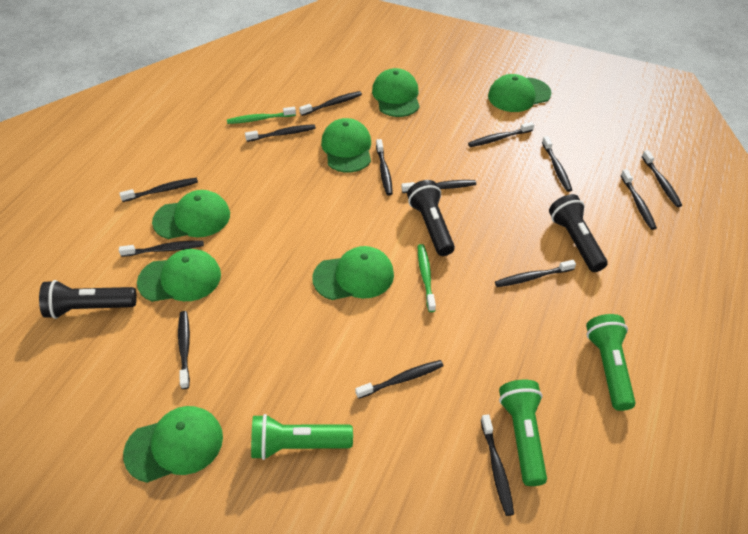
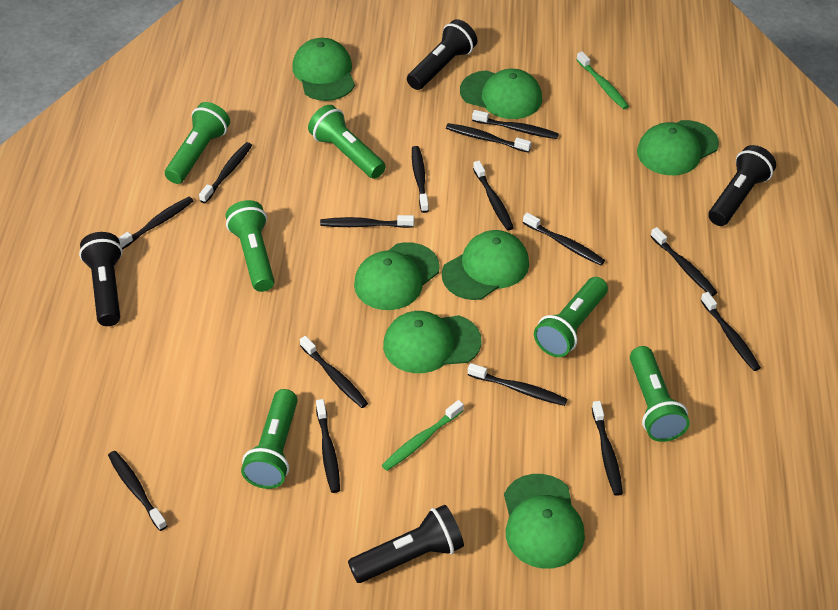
black flashlight: [39,280,137,319] [407,180,455,256] [549,194,607,272] = 3 -> [79,232,122,326] [348,505,464,583] [407,19,477,90] [709,145,776,226] = 4
black toothbrush: [119,178,198,202] [119,240,204,257] [178,311,190,389] [245,124,316,142] [299,91,362,116] [355,360,444,399] [376,139,393,196] [401,180,476,193] [468,122,534,147] [481,414,514,516] [495,260,576,287] [542,136,572,192] [620,169,657,230] [642,150,682,207] = 14 -> [108,451,167,531] [118,197,193,250] [199,142,252,203] [300,336,368,408] [316,399,340,493] [320,215,414,228] [412,146,429,213] [446,123,531,153] [468,363,567,406] [472,110,559,139] [473,161,514,230] [523,213,605,265] [592,401,623,496] [650,227,718,296] [701,292,761,371] = 15
green flashlight: [251,414,353,460] [499,380,547,486] [586,314,635,411] = 3 -> [165,102,230,184] [226,200,275,292] [241,389,298,489] [308,105,386,179] [534,277,608,357] [630,346,690,442] = 6

